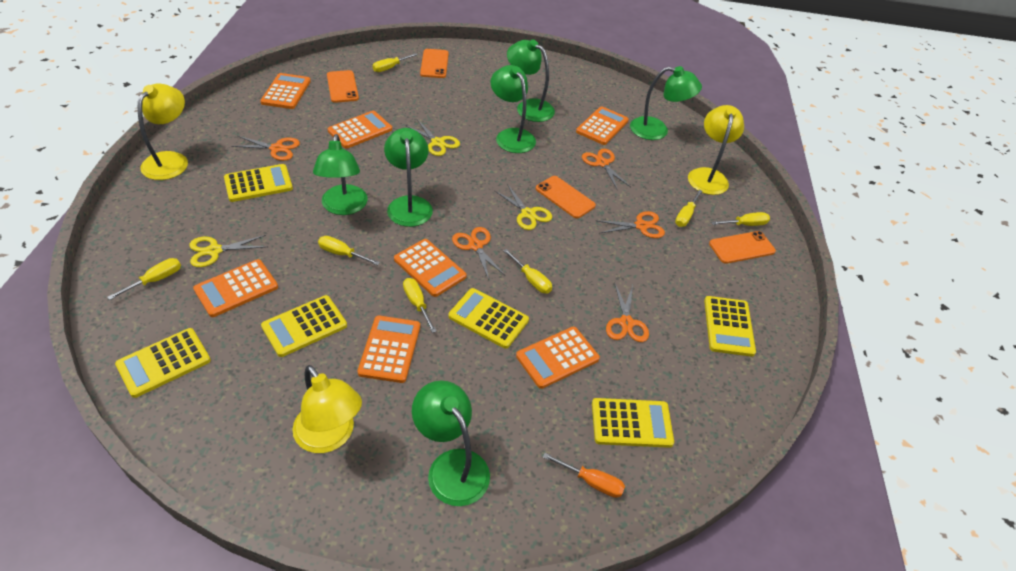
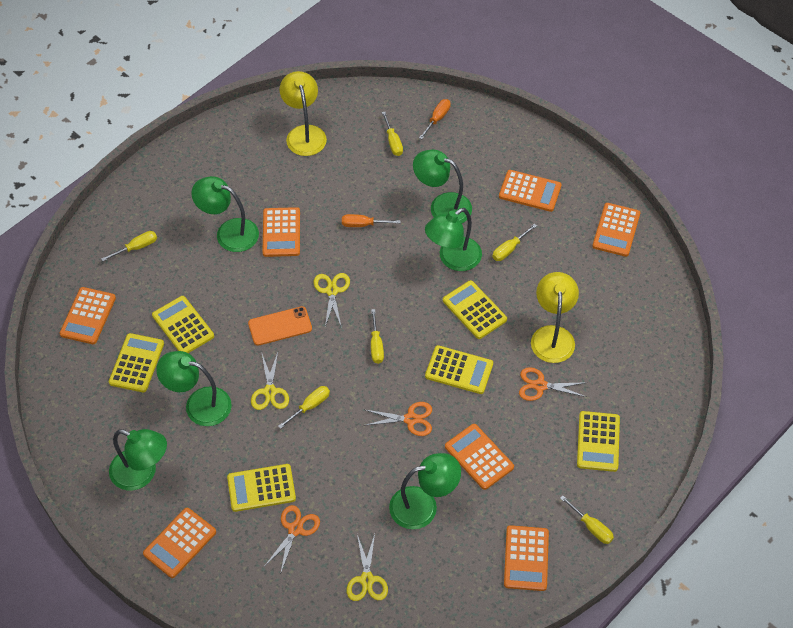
orange phone: [327,70,359,103] [420,49,449,78] [536,176,596,218] [709,231,776,264] = 4 -> [248,306,312,346] = 1
orange scissors: [231,136,300,161] [452,227,506,280] [582,149,631,189] [595,211,665,238] [606,284,649,342] = 5 -> [264,505,320,575] [363,402,432,436] [519,367,588,401] = 3
orange screwdriver: [543,453,625,498] = 1 -> [342,214,401,227] [419,99,451,139] = 2
yellow lamp: [138,83,188,180] [292,365,362,453] [688,105,744,195] = 3 -> [279,71,327,156] [531,272,579,363] = 2
yellow screwdriver: [107,258,181,300] [318,236,380,265] [373,53,418,72] [403,278,437,333] [503,249,552,294] [675,190,703,227] [711,212,770,226] = 7 -> [101,231,157,261] [278,386,330,429] [371,309,384,364] [382,112,403,156] [492,223,537,261] [560,495,614,544] = 6

